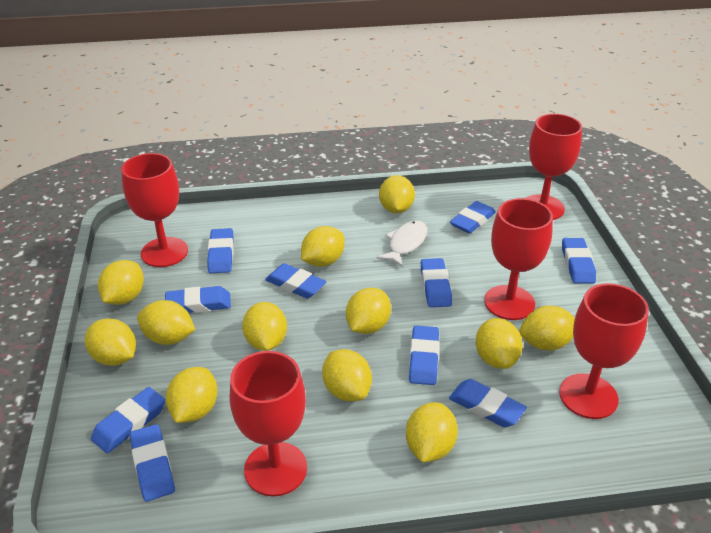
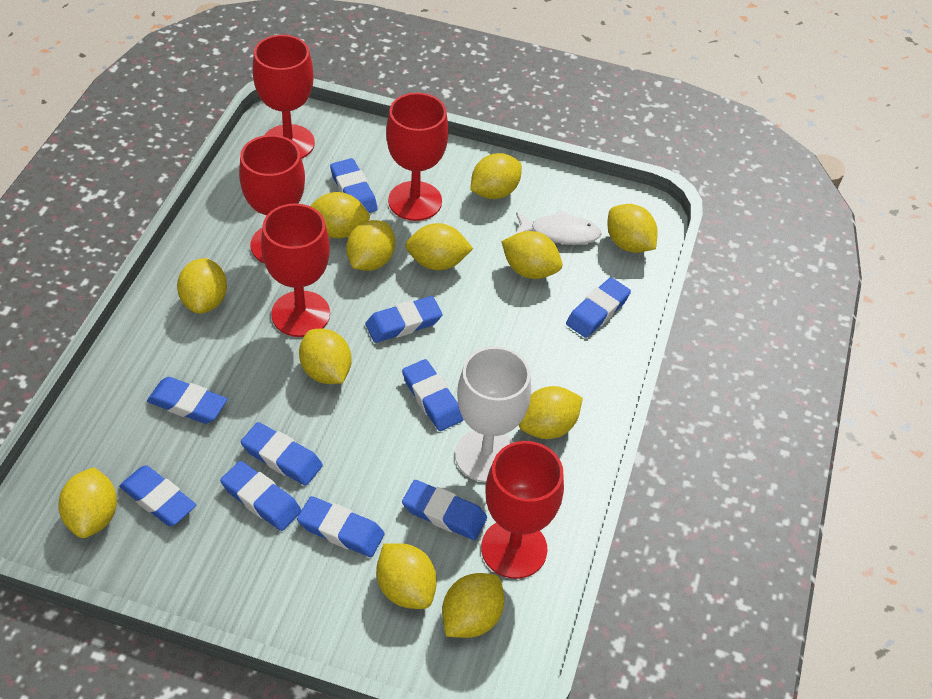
white goblet: none = 0 -> [455,346,531,483] = 1

